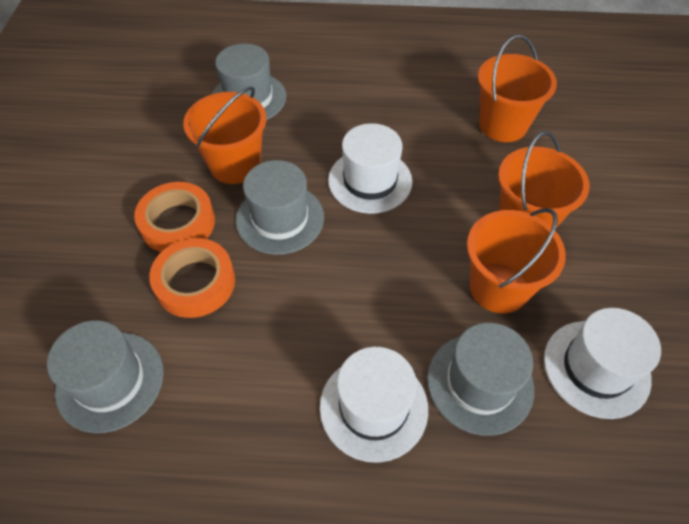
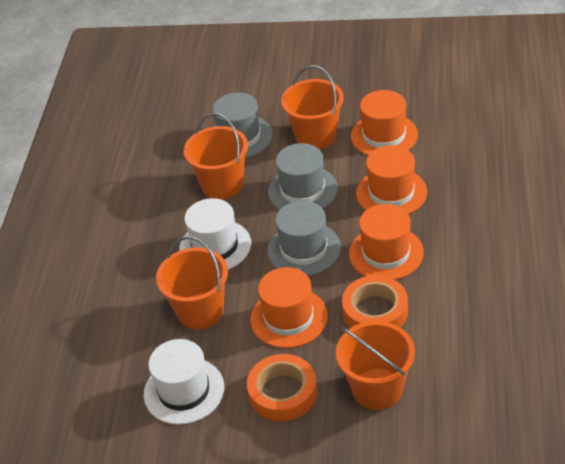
grey hat: [47,320,164,433] [212,43,286,120] [236,160,324,255] [427,323,534,436] = 4 -> [213,92,273,158] [267,201,341,276] [268,143,338,209] = 3
orange hat: none = 0 -> [250,267,328,348] [349,204,424,280] [351,90,418,156] [356,145,427,214] = 4
white hat: [320,347,428,463] [328,123,412,214] [544,308,661,419] = 3 -> [143,339,224,425] [179,198,251,270] = 2

